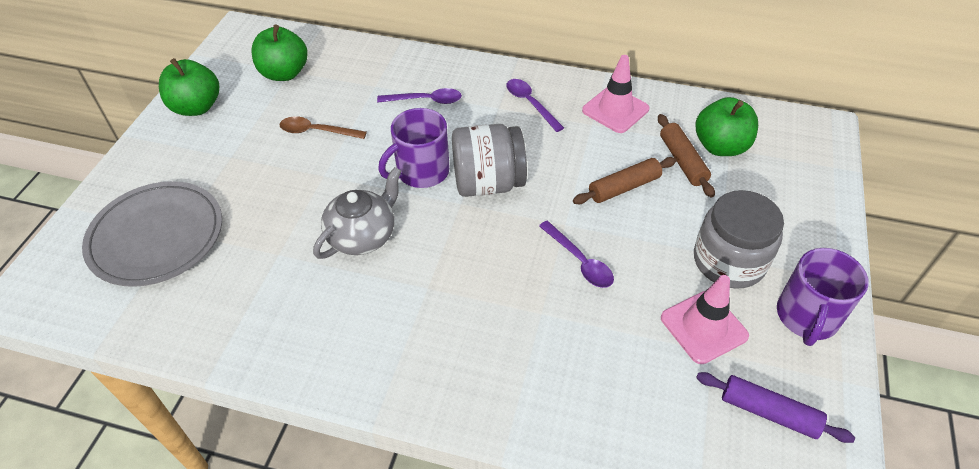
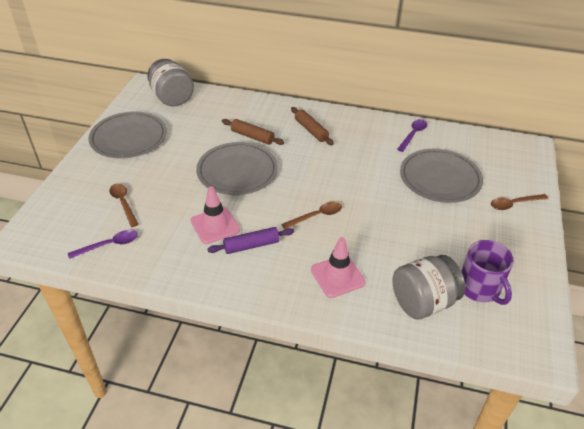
brown spoon: [279,116,367,139] = 1 -> [109,183,139,227] [281,202,342,229] [491,194,549,210] = 3
green apple: [159,58,219,116] [251,24,308,81] [695,97,758,156] = 3 -> none = 0
grey plate: [82,181,222,287] = 1 -> [88,112,167,159] [196,142,278,195] [400,149,483,203] = 3
grey teapot: [313,167,402,259] = 1 -> none = 0
purple mug: [378,108,450,188] [777,248,869,346] = 2 -> [461,240,514,305] = 1
purple spoon: [377,88,462,104] [506,79,564,132] [539,221,614,288] = 3 -> [68,230,138,259] [397,119,427,152] = 2

